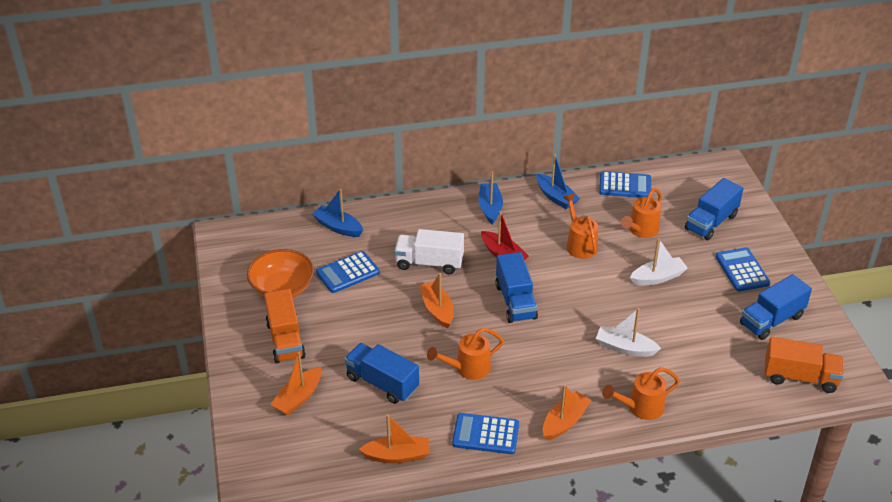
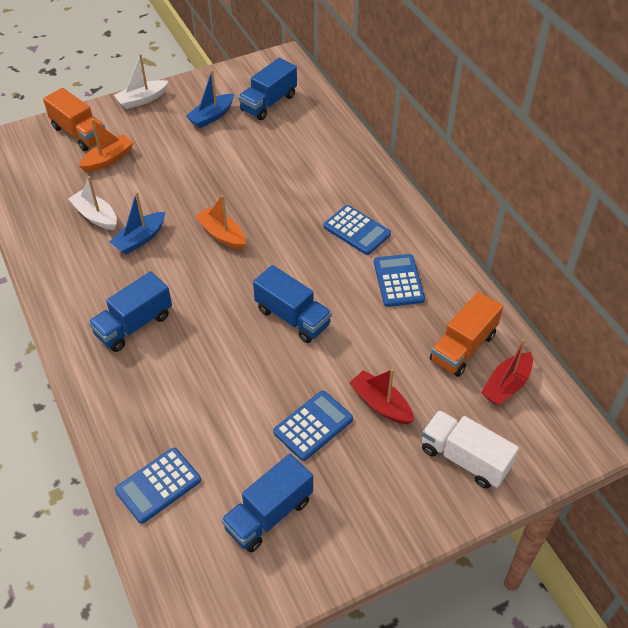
blue boat: [312,189,363,237] [479,171,503,225] [536,154,580,209] = 3 -> [109,192,165,254] [186,70,234,128] = 2
orange boat: [270,352,322,416] [359,414,430,463] [420,273,454,329] [543,385,591,440] = 4 -> [79,119,134,172] [195,195,246,250] = 2
orange bowl: [247,249,314,297] = 1 -> none = 0
orange watering can: [427,328,504,380] [563,194,598,259] [602,367,680,420] [621,188,662,238] = 4 -> none = 0
red boat: [481,211,529,261] = 1 -> [349,369,414,424] [481,339,533,406] = 2

